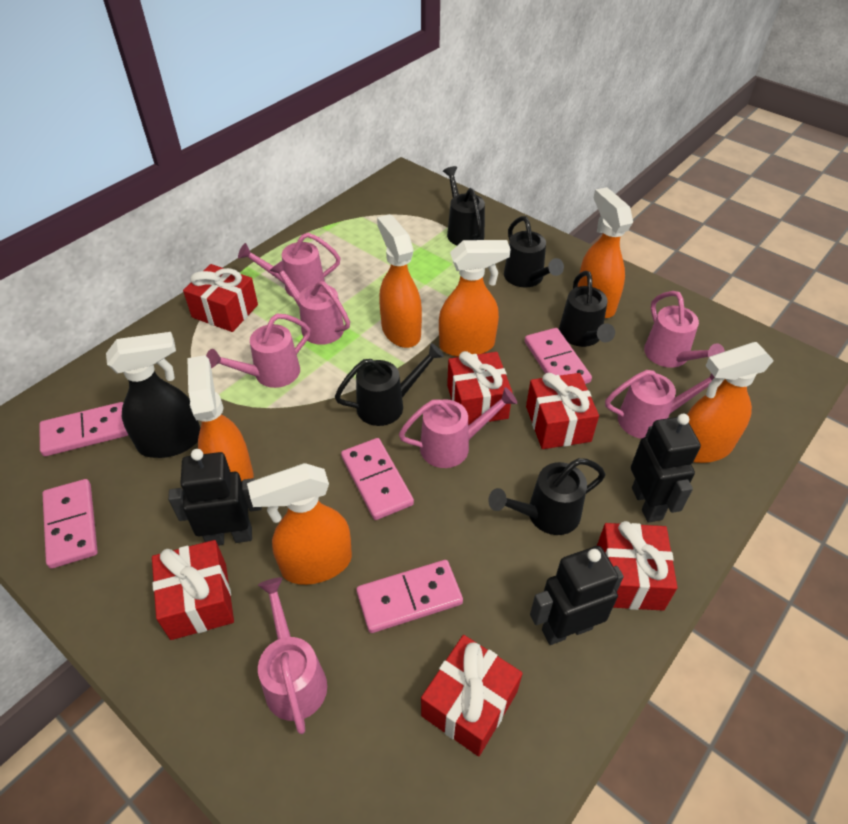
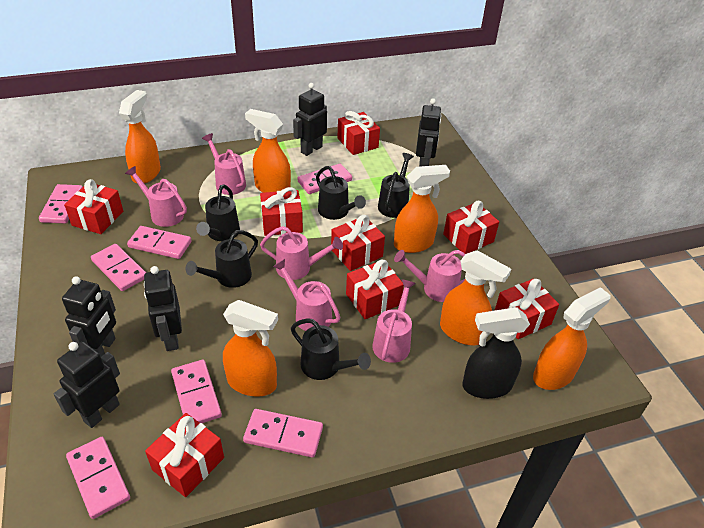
black robot: [168,449,262,546] [530,546,624,645] [631,414,701,523] = 3 -> [54,342,120,428] [62,276,116,357] [144,266,182,351] [293,83,327,156] [416,98,441,167] = 5
pink domino: [39,402,128,456] [42,479,98,569] [341,438,414,520] [356,560,463,633] [525,328,592,384] = 5 -> [39,184,83,224] [66,437,130,519] [91,244,146,291] [127,226,192,259] [171,360,222,423] [243,409,323,458] [297,164,352,194] = 7
pink watering can: [206,314,310,388] [238,233,341,297] [258,577,327,734] [270,260,350,345] [399,387,517,468] [605,370,715,439] [644,291,725,368] = 7 -> [125,166,187,227] [202,133,246,195] [260,226,343,280] [273,259,340,331] [372,279,416,363] [394,250,465,302] = 6
red gift: [152,540,234,640] [183,264,258,332] [421,635,523,756] [447,351,512,425] [526,373,599,449] [597,521,677,611] = 6 -> [64,179,123,234] [145,413,224,497] [260,187,303,236] [331,215,385,271] [338,111,380,155] [346,260,404,319] [443,201,499,254] [494,279,559,339] = 8

